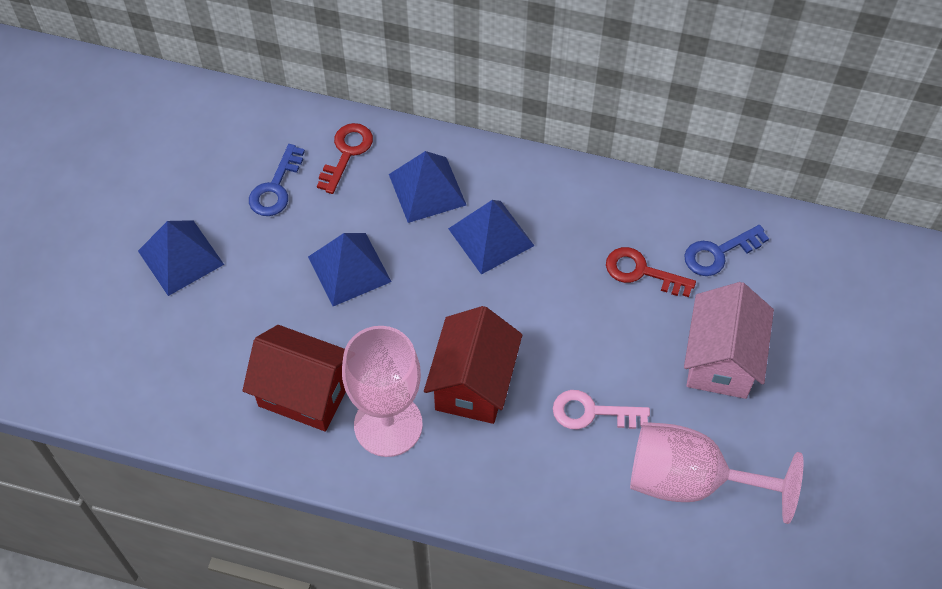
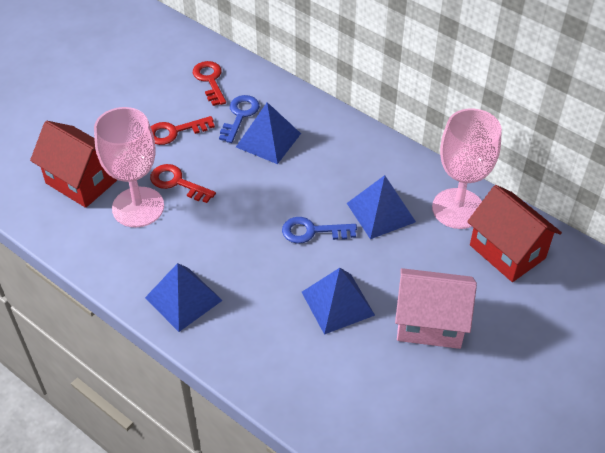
pink key: [553,390,650,429] = 1 -> none = 0
red key: [317,123,373,194] [606,247,696,297] = 2 -> [150,164,216,203] [151,116,215,145] [193,61,226,106] = 3

